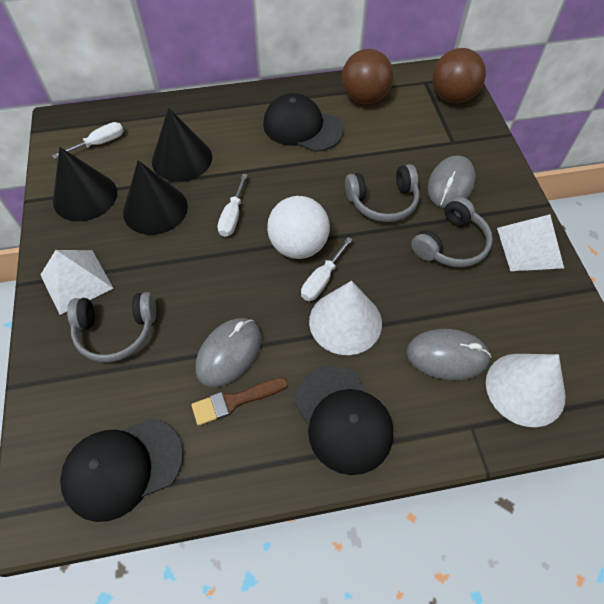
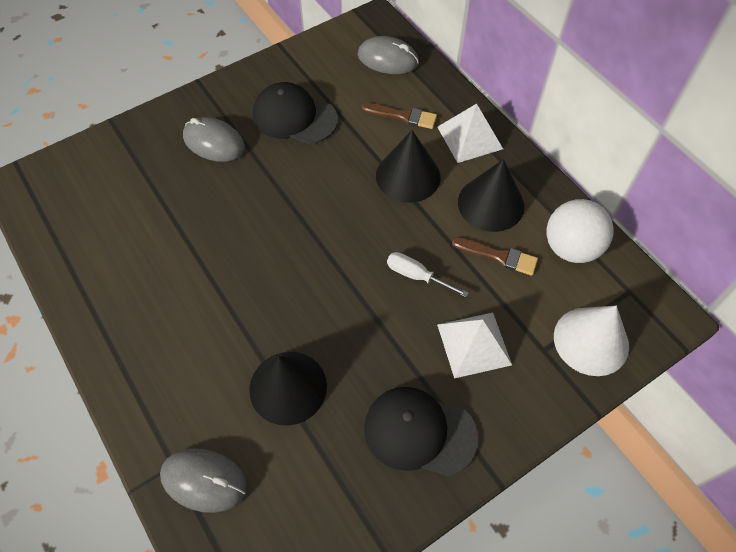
black cap: [60,418,183,522] [263,93,343,152] [294,366,393,475] = 3 -> [253,82,338,144] [364,387,478,477] = 2
brown ball: [342,49,393,104] [433,48,486,103] = 2 -> none = 0
brown brush: [191,377,288,426] = 1 -> [362,103,437,129] [452,237,538,276] = 2
grey headphones: [67,292,156,362] [345,164,420,222] [411,197,493,267] = 3 -> none = 0
white cone: [309,281,382,355] [486,354,566,427] = 2 -> [554,306,629,376] = 1
white screwdriver: [52,122,124,159] [217,174,247,237] [301,237,353,301] = 3 -> [387,252,469,297] = 1

